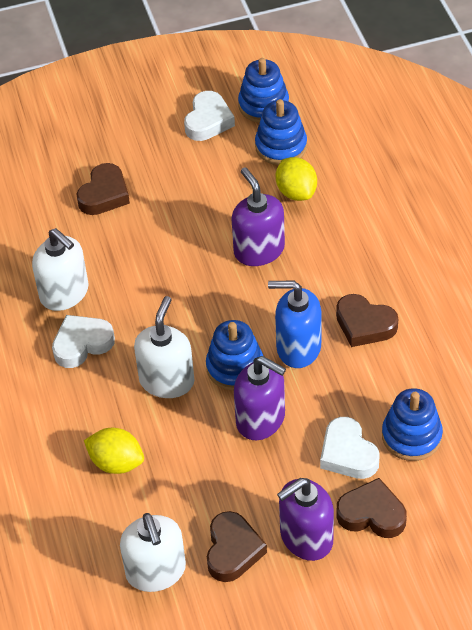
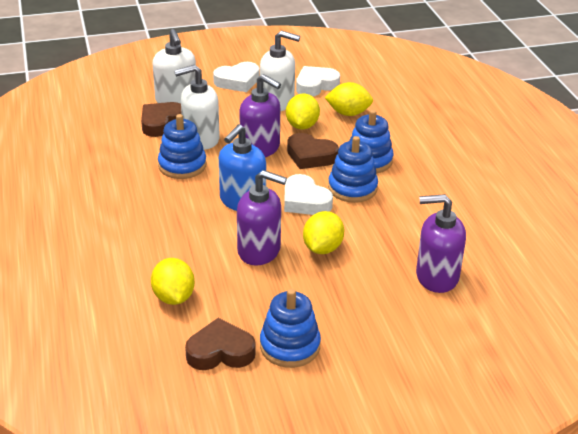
brown heart: [77,163,130,215] [207,511,267,582] [336,294,398,347] [336,478,407,538] = 4 -> [141,102,182,137] [185,318,256,370] [287,133,339,169] = 3
yellow lemon: [84,428,144,474] [276,157,317,201] = 2 -> [151,258,195,305] [286,94,320,129] [303,211,344,254] [325,82,373,116] = 4

